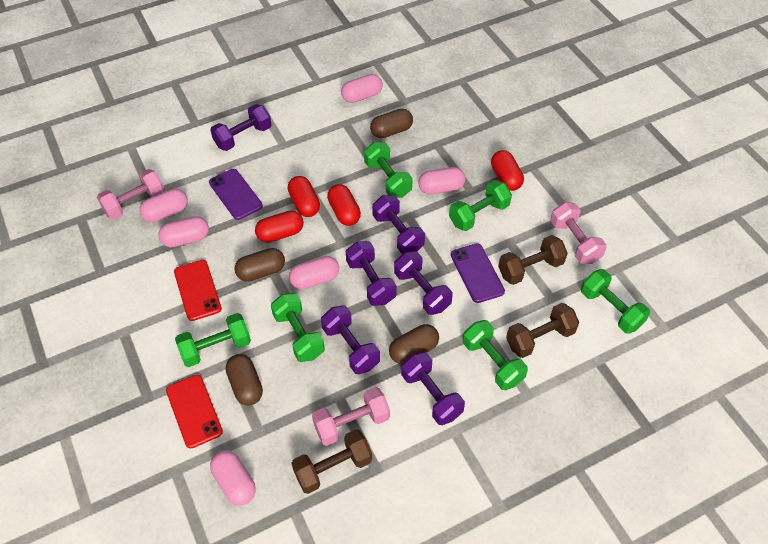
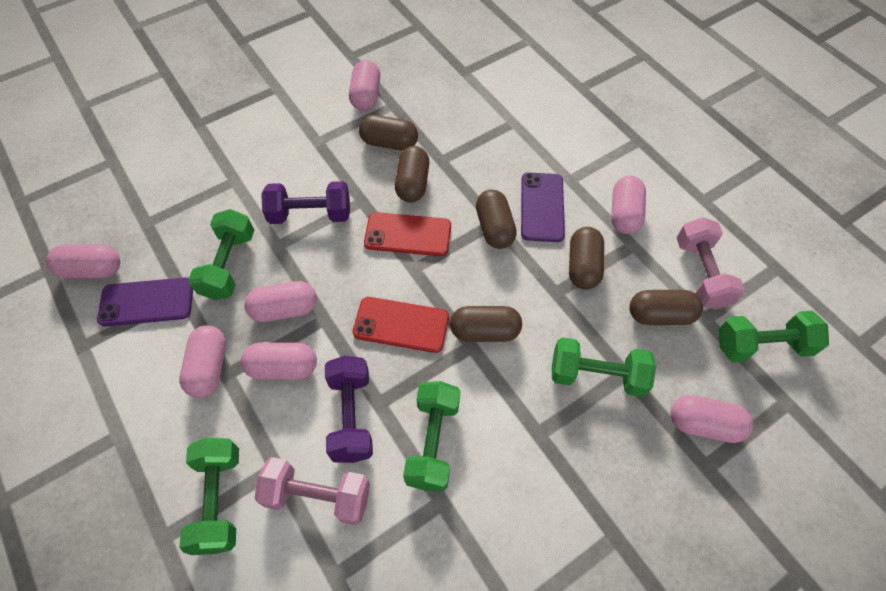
brown capsule: [226,354,263,406] [235,248,285,282] [370,109,413,138] [389,324,439,364] = 4 -> [359,115,418,150] [395,146,429,202] [450,306,522,342] [476,189,517,249] [569,227,604,290] [629,290,703,325] = 6
brown dumbbell: [291,429,372,494] [498,235,568,285] [506,303,579,358] = 3 -> none = 0
green dumbbell: [175,313,251,367] [271,293,325,362] [364,142,413,198] [449,180,512,231] [463,320,528,390] [581,269,650,334] = 6 -> [179,438,239,555] [188,209,254,300] [403,381,460,491] [552,337,656,397] [719,311,829,362] = 5
pink capsule: [140,189,188,222] [158,216,209,247] [210,450,256,505] [289,256,339,290] [341,74,382,103] [418,167,465,194] = 6 -> [46,244,120,279] [179,326,226,398] [241,342,317,380] [244,281,317,322] [349,60,380,111] [611,176,646,234] [671,395,753,443] = 7
pink dumbbell: [97,169,165,220] [312,387,390,446] [550,202,607,264] = 3 -> [254,457,370,525] [677,217,745,309] = 2
purple dumbbell: [210,104,272,151] [321,305,380,374] [346,241,397,306] [372,195,425,254] [394,251,453,315] [401,352,465,425] = 6 -> [261,181,350,224] [325,356,373,463] = 2
red capsule: [255,211,304,243] [288,176,320,217] [327,184,361,226] [491,150,524,191] = 4 -> none = 0

